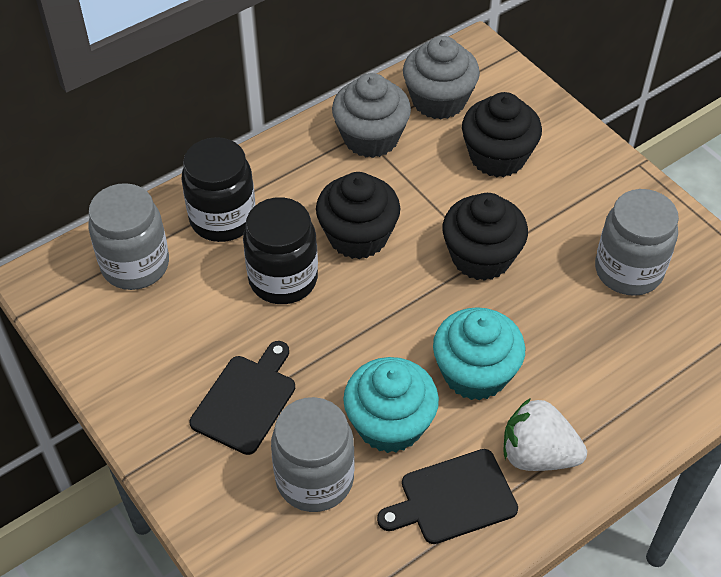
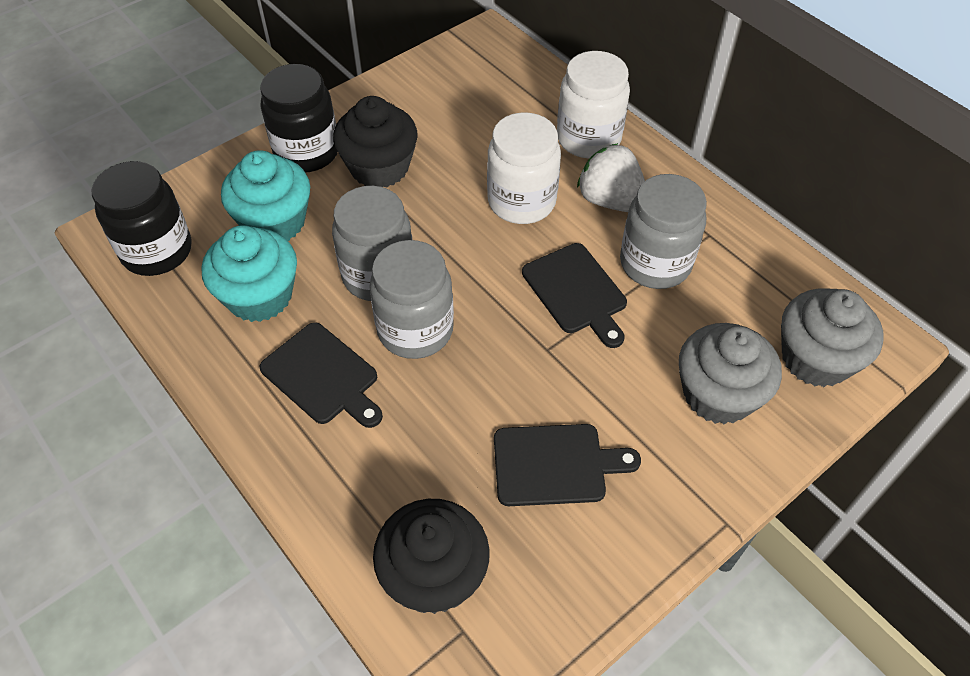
black cupcake: [316,172,400,259] [442,193,528,281] [462,92,542,177] = 3 -> [333,96,417,187] [373,499,490,614] = 2
black cutting board: [190,341,295,455] [377,449,518,544] = 2 -> [260,322,383,428] [494,424,641,506] [522,243,627,348] = 3
white jar: none = 0 -> [487,112,561,224] [557,51,630,159] = 2

